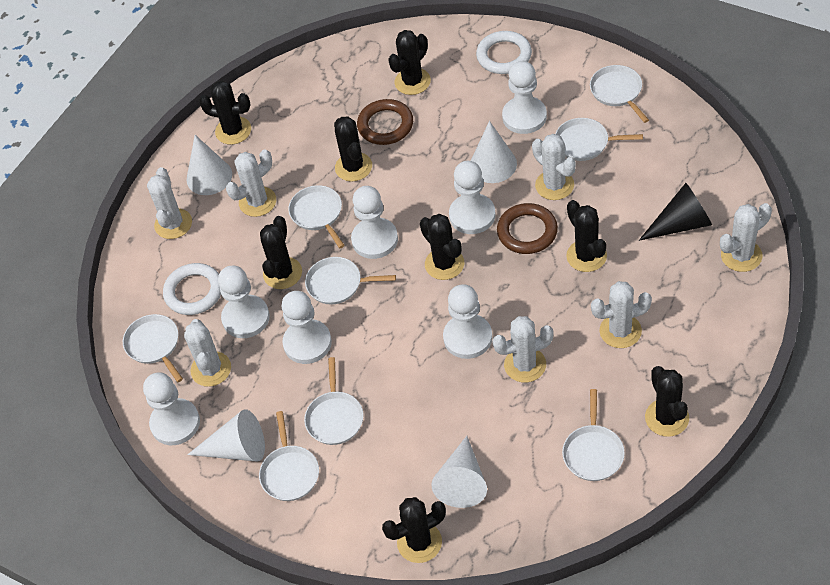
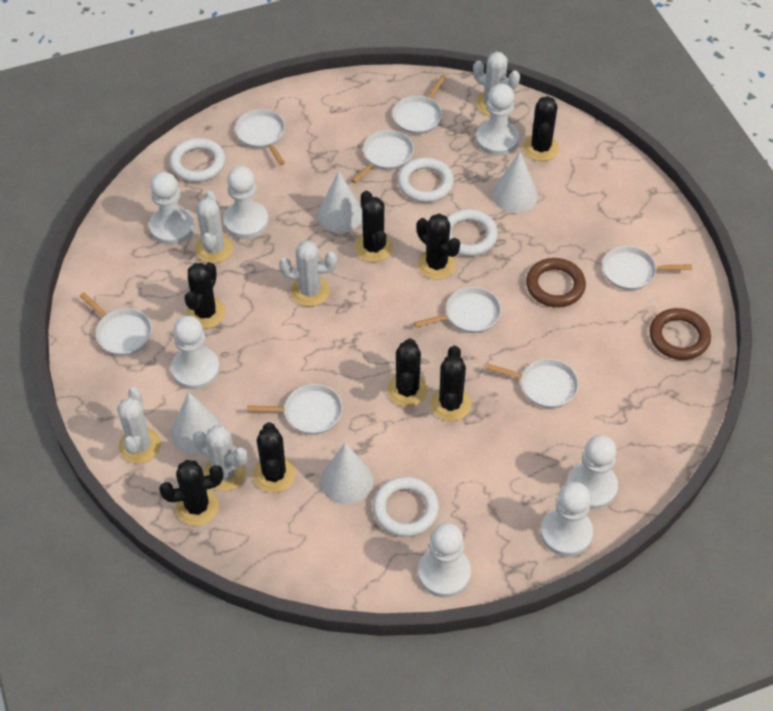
black cone: [639,183,712,241] = 1 -> none = 0
white cactus: [147,167,192,239] [184,319,231,387] [226,149,276,217] [492,316,554,383] [532,134,576,200] [591,281,652,348] [720,203,772,272] = 7 -> [117,387,161,464] [193,425,247,491] [195,191,233,263] [279,240,337,307] [473,52,520,116] = 5
white ring: [163,263,221,315] [476,31,532,74] = 2 -> [169,138,225,182] [373,477,439,537] [398,158,454,203] [447,209,498,256] = 4

